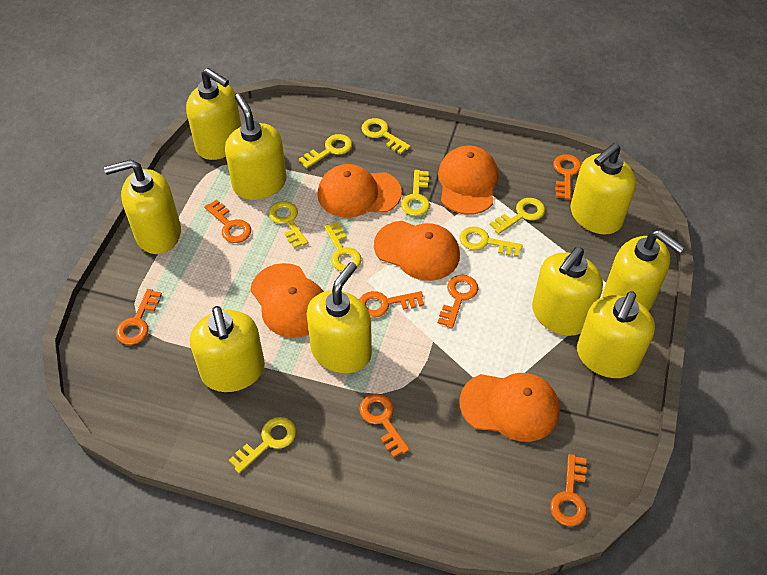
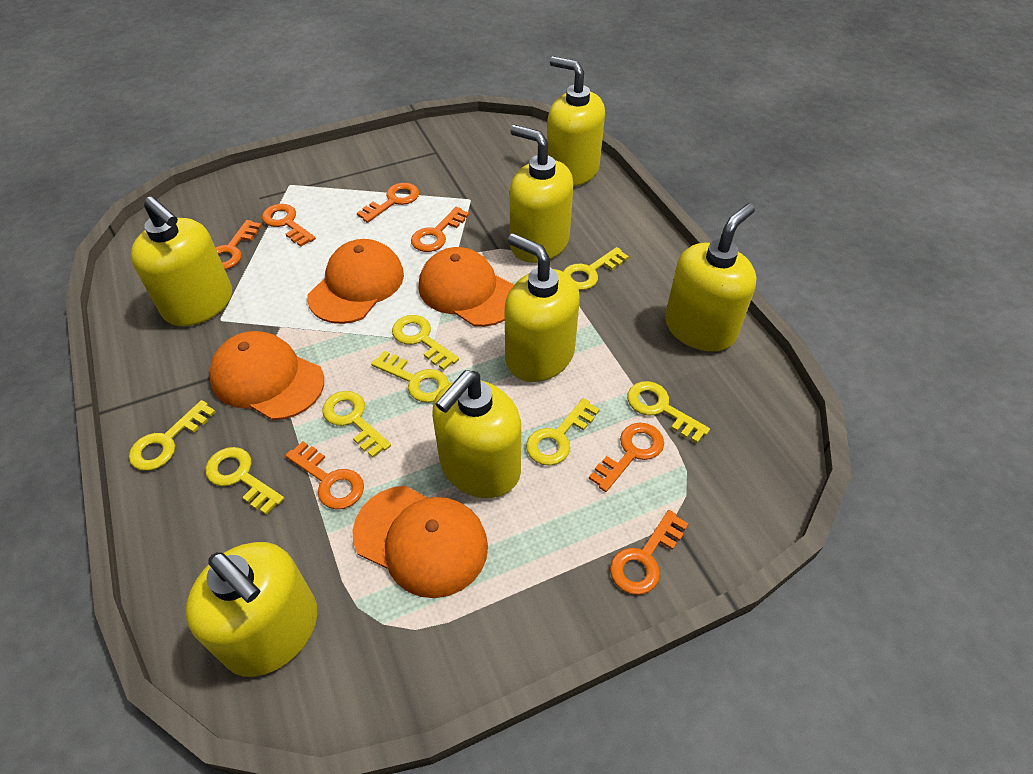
orange cap: [251,263,324,338] [317,164,402,218] [374,221,460,281] [438,146,498,215] [460,373,560,442] = 5 -> [209,331,324,420] [307,239,404,324] [352,486,488,598] [418,247,514,327] = 4
yellow soap dispenser: [104,159,181,254] [186,68,241,160] [190,306,265,392] [225,94,286,200] [306,262,372,373] [532,247,603,336] [570,143,636,234] [577,291,655,378] [602,230,685,311] = 9 -> [131,196,232,326] [185,542,317,677] [432,370,521,498] [504,233,580,382] [509,125,573,263] [547,56,605,187] [665,203,757,352] = 7

